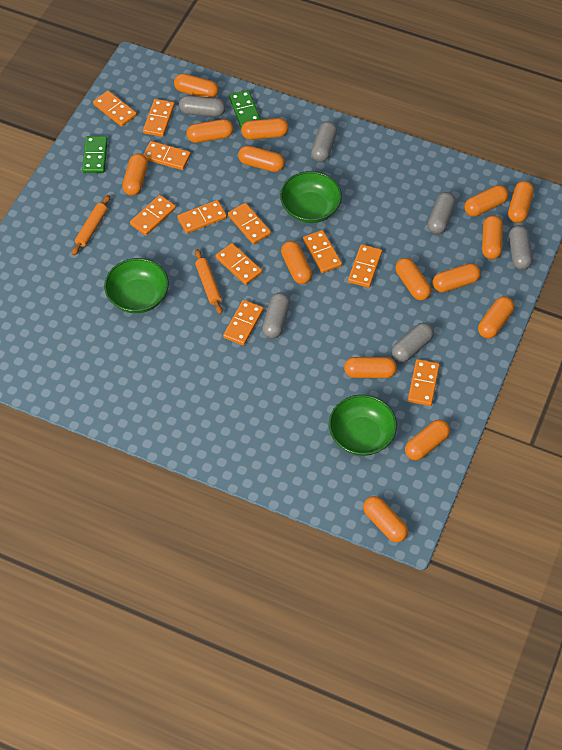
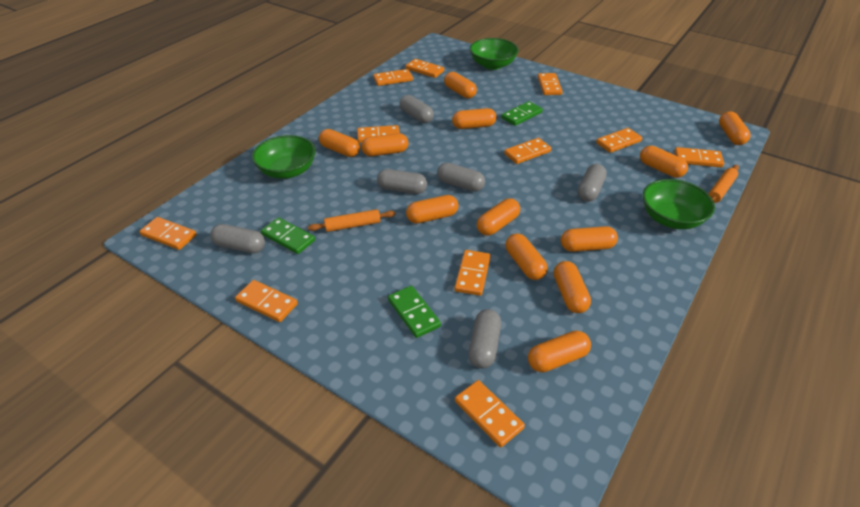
green domino: [82,136,108,173] [229,90,261,128] = 2 -> [261,217,315,254] [388,286,441,338] [501,101,543,126] = 3
orange capsule: [122,153,148,196] [174,73,219,98] [187,119,233,143] [238,145,285,172] [241,118,288,140] [281,241,312,284] [344,357,397,378] [363,496,408,542] [396,258,431,300] [405,420,450,460] [432,263,481,293] [464,185,508,217] [478,296,514,339] [482,215,503,260] [508,181,534,223] = 15 -> [319,129,360,157] [361,133,408,156] [406,195,458,224] [444,72,477,98] [452,108,497,129] [477,198,520,236] [505,233,548,280] [528,331,591,372] [554,261,591,313] [561,226,618,252] [640,146,688,178] [719,111,751,145] = 12

